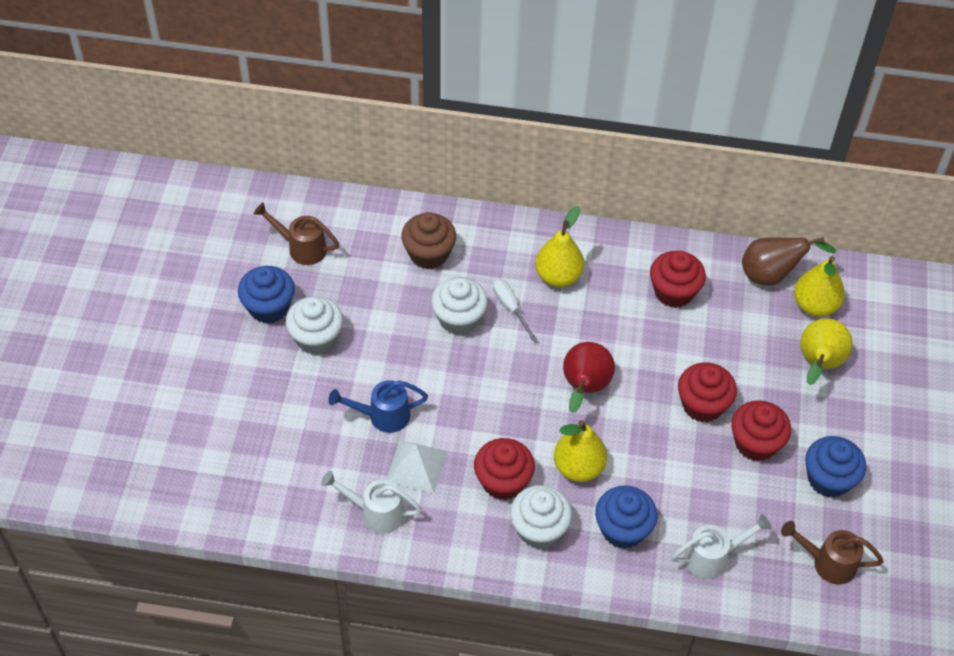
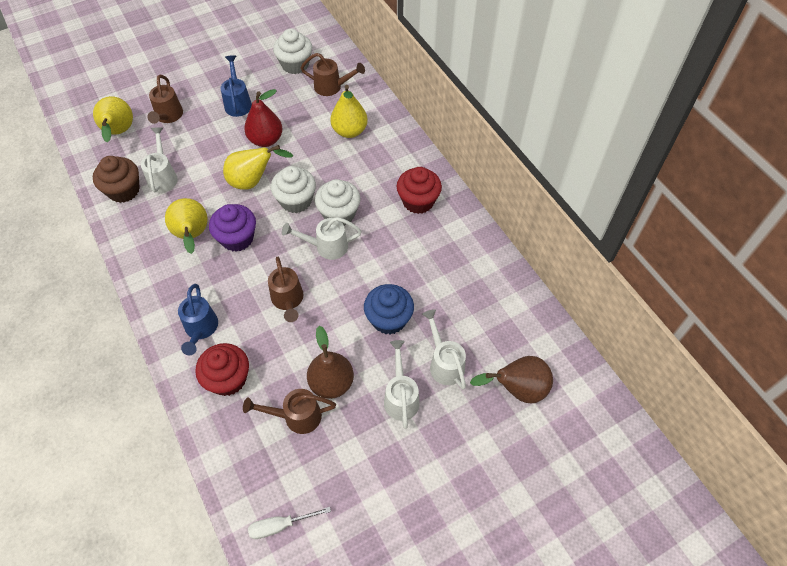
blue cupcake: [238,266,295,324] [595,485,657,549] [805,436,866,498] = 3 -> [364,284,414,335] = 1
blue watering can: [328,380,428,433] = 1 -> [178,284,218,355] [220,55,252,117] = 2
brown pear: [742,237,836,286] = 1 -> [307,326,354,399] [470,356,553,404] = 2
brown watering can: [254,202,339,265] [781,521,884,585] = 2 -> [147,75,183,124] [243,389,336,434] [268,257,303,322] [301,53,365,96] = 4
purple cupcake: none = 0 -> [209,204,256,252] = 1
red cupcake: [474,438,535,500] [650,251,706,308] [678,362,737,422] [731,400,791,461] = 4 -> [195,343,249,396] [396,167,442,214] = 2
white pyramid: [386,440,447,493] = 1 -> none = 0
white watering can: [321,471,422,534] [672,514,772,579] = 2 -> [141,127,178,193] [282,217,362,260] [384,340,420,429] [422,309,466,389] = 4

